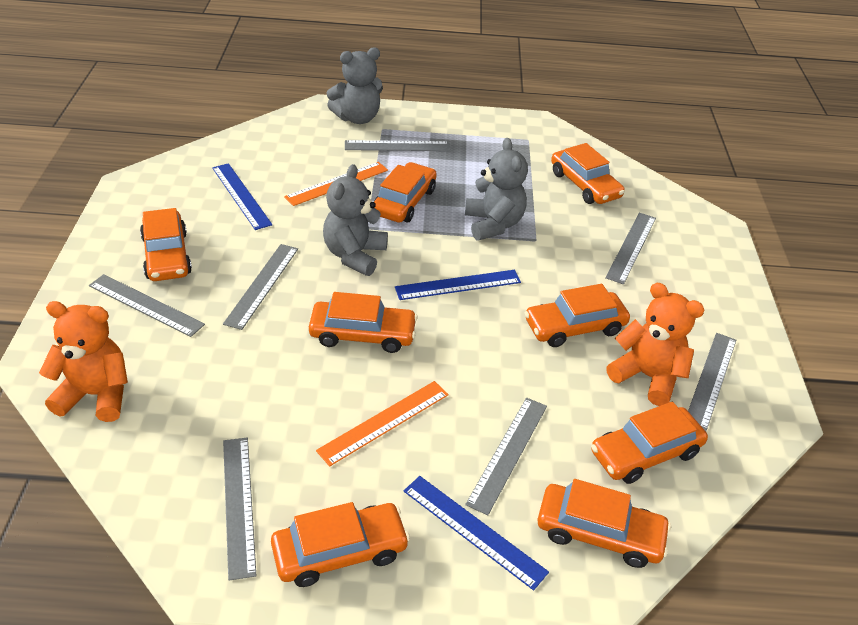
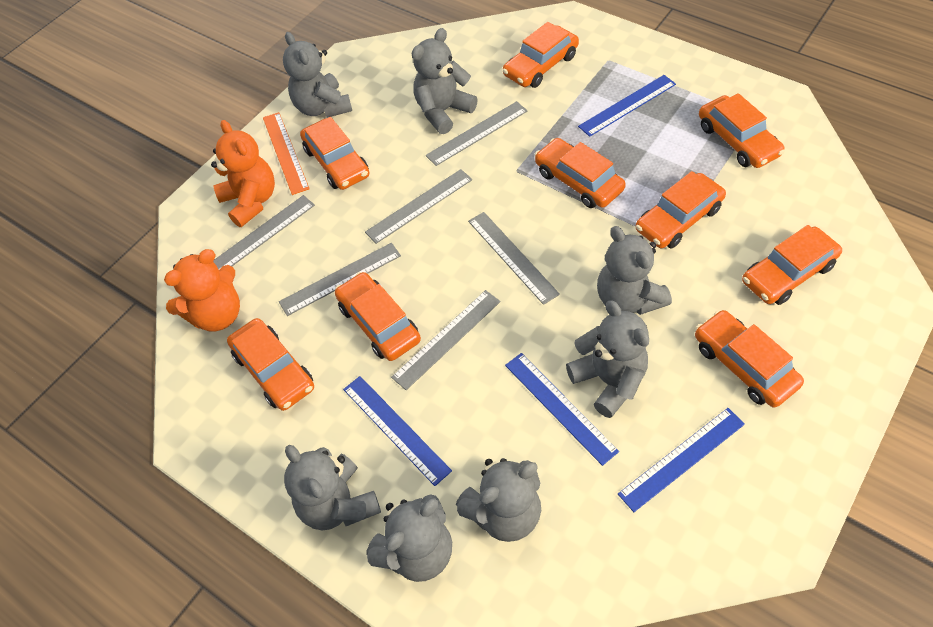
blue ruler: [212,163,272,230] [395,270,521,300] [404,476,549,590] = 3 -> [343,376,452,486] [505,353,619,466] [578,75,676,137] [618,408,745,512] = 4
grey ruler: [89,274,205,337] [223,244,298,330] [223,438,256,580] [345,140,451,151] [465,398,547,515] [605,213,656,284] [688,333,736,431] = 7 -> [213,195,315,270] [279,243,401,316] [365,169,472,244] [391,290,501,390] [426,101,528,166] [468,212,560,305] = 6
grey teddy bear: [323,164,388,276] [327,47,383,124] [465,138,528,240] = 3 -> [283,32,352,118] [284,445,381,530] [367,494,452,582] [412,28,478,134] [456,458,541,542] [566,300,649,418] [597,226,672,315] = 7
orange car: [140,208,192,281] [271,502,410,587] [309,292,418,353] [374,162,437,222] [525,284,630,347] [537,479,671,568] [551,143,625,204] [591,402,708,484] = 8 -> [227,318,314,411] [300,117,369,190] [335,272,421,361] [503,22,579,88] [535,138,626,208] [635,171,726,249] [695,310,804,408] [699,93,785,168] [742,225,842,305] = 9
orange ruler: [284,162,388,206] [316,381,449,466] = 2 -> [263,112,310,195] = 1

